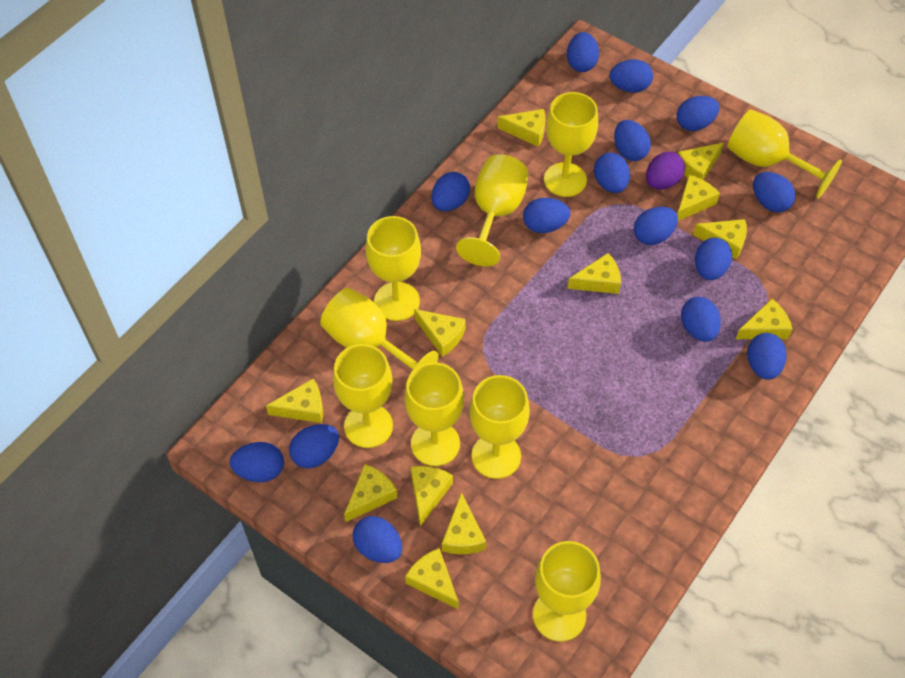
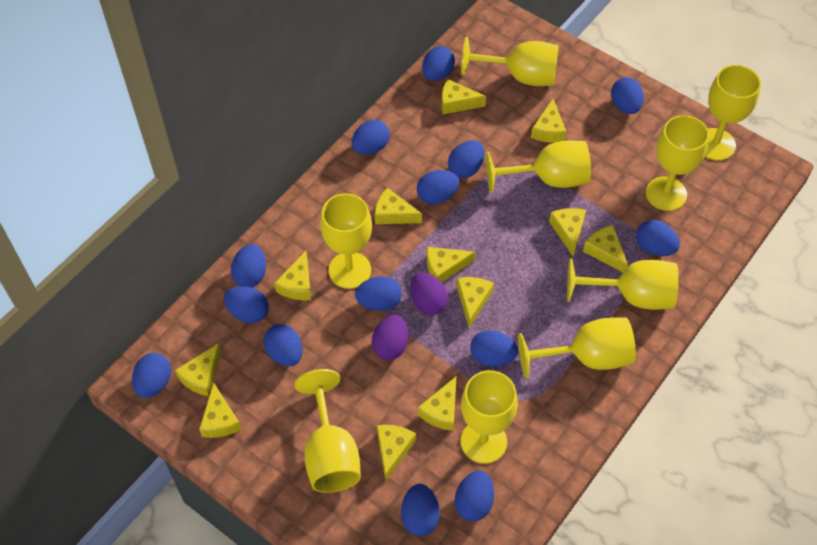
blue egg: [230,442,284,482] [289,424,339,469] [353,516,402,563] [431,172,470,211] [523,198,571,233] [567,32,599,72] [594,152,630,193] [610,59,653,93] [614,120,651,161] [634,207,678,245] [677,96,719,131] [681,297,721,342] [695,238,732,280] [747,333,787,380] [753,172,796,212] = 15 -> [132,353,171,398] [224,286,269,323] [231,244,266,287] [264,324,303,366] [352,120,390,154] [355,276,402,311] [401,484,440,536] [417,170,460,204] [422,46,455,81] [448,140,485,178] [455,470,494,521] [470,330,518,367] [611,77,644,114] [636,220,680,256] = 14
purple egg: [646,152,685,190] = 1 -> [372,315,408,360] [410,272,448,315] = 2

